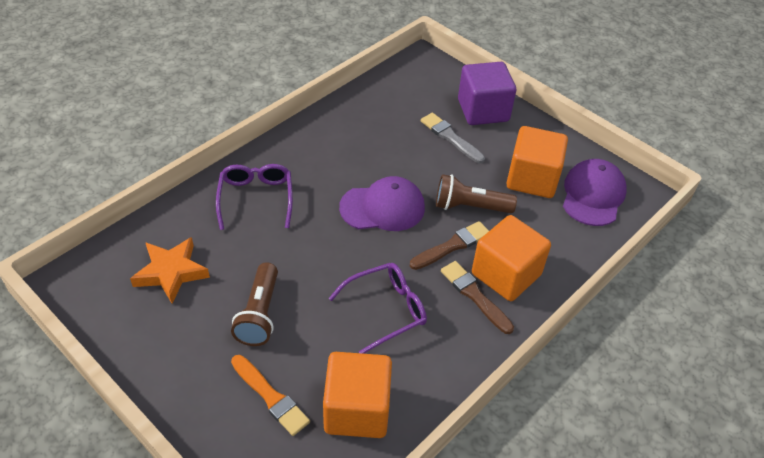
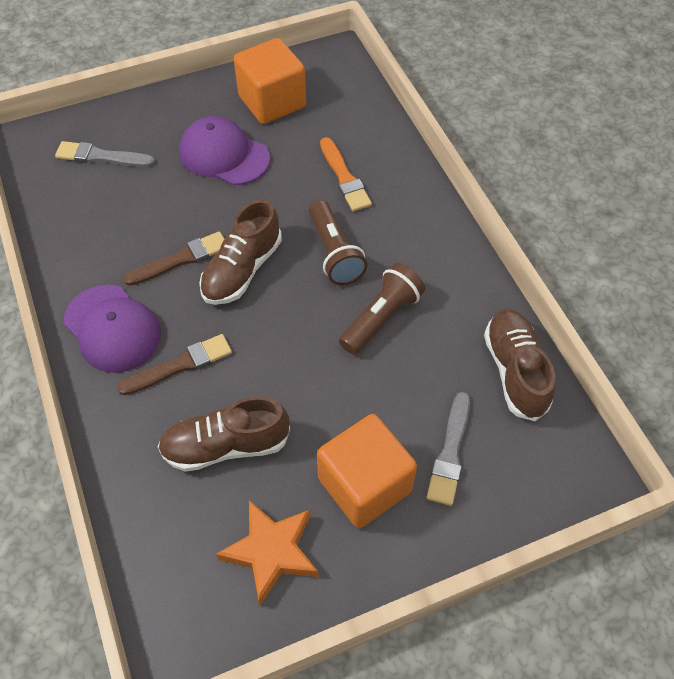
brown shoe: none = 0 -> [158,396,290,472] [199,199,282,305] [484,309,555,421] = 3
grey brush: [421,113,485,163] = 1 -> [55,141,155,167] [426,392,470,506] = 2
orange cube: [323,352,392,438] [472,215,551,301] [506,126,568,198] = 3 -> [234,38,306,124] [317,414,417,528] = 2
purple cube: [458,62,516,125] = 1 -> none = 0
purple glasses: [216,164,293,230] [329,263,427,354] = 2 -> none = 0

